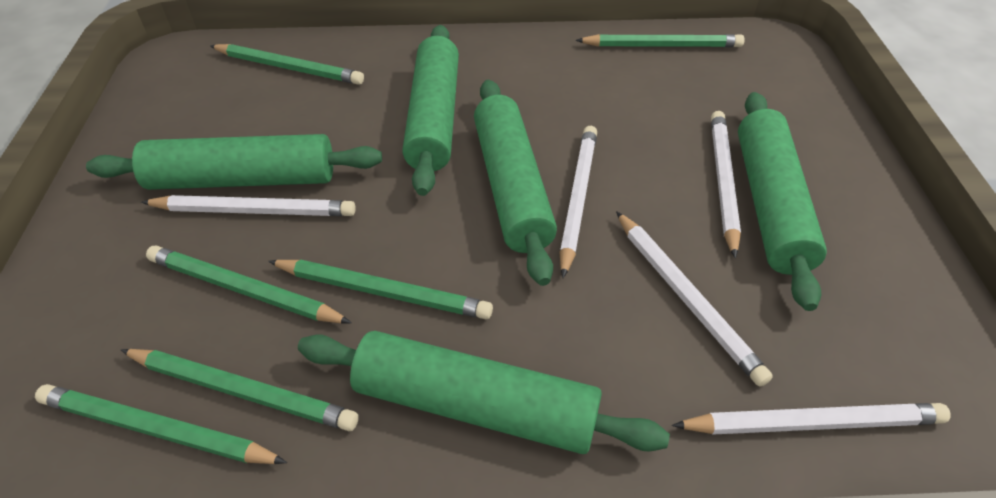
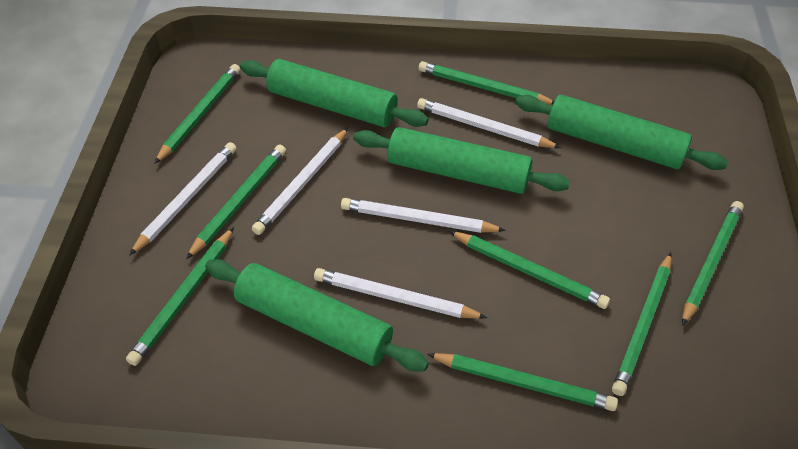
green pencil: [35,384,287,464] [121,349,359,431] [146,246,352,323] [210,44,364,85] [268,259,493,319] [575,34,745,47] = 6 -> [126,227,234,366] [154,64,240,164] [186,144,286,259] [419,61,554,105] [427,353,618,411] [449,231,610,309] [612,253,672,396] [682,201,744,326] = 8
green rolling pin: [86,134,382,190] [298,331,670,454] [402,25,459,196] [474,80,557,286] [738,92,827,311] = 5 -> [205,259,429,372] [240,59,428,127] [354,127,570,194] [515,95,728,170] = 4

